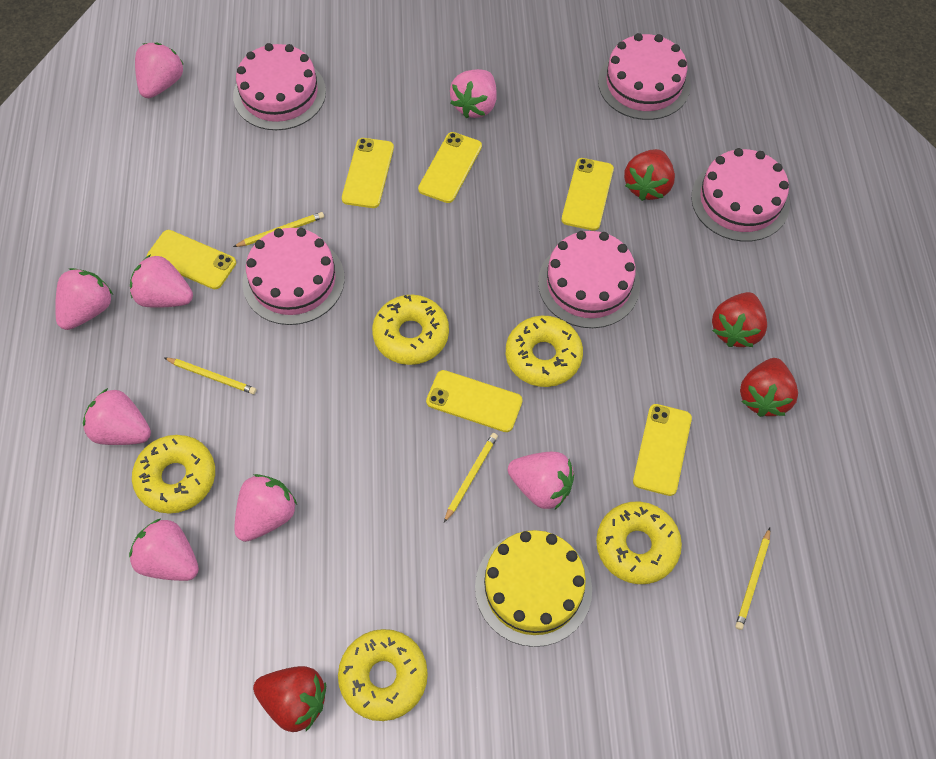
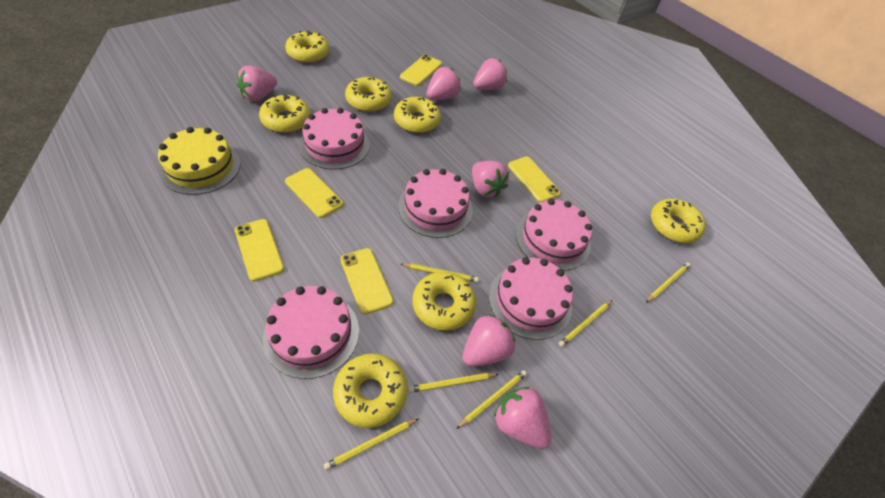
pink strawberry: [55,268,113,330] [83,388,151,445] [129,518,199,581] [130,254,193,308] [135,42,184,98] [235,474,297,542] [450,69,497,118] [508,452,574,509] = 8 -> [237,66,277,101] [427,67,461,100] [462,314,515,367] [472,161,509,198] [473,58,507,90] [494,387,551,449] = 6
red strawberry: [253,666,326,732] [624,149,675,201] [712,292,767,347] [740,358,798,417] = 4 -> none = 0
yellow donut: [132,435,215,514] [338,629,428,721] [372,295,449,365] [506,316,583,387] [596,501,682,584] = 5 -> [259,94,311,133] [285,31,330,63] [333,354,408,428] [345,77,392,112] [394,97,441,133] [412,272,476,331] [651,199,706,243] = 7
yellow pencil: [165,358,256,394] [233,212,324,247] [444,433,498,523] [735,528,770,630] = 4 -> [324,418,419,470] [401,263,479,282] [409,373,499,393] [456,370,527,429] [559,300,612,347] [646,263,690,303] = 6
yellow phone: [147,230,236,289] [342,138,394,208] [418,132,482,203] [426,370,523,432] [562,158,614,231] [633,404,692,496] = 6 -> [235,219,284,282] [285,168,343,218] [340,248,394,315] [400,55,442,86] [508,156,561,202] = 5

